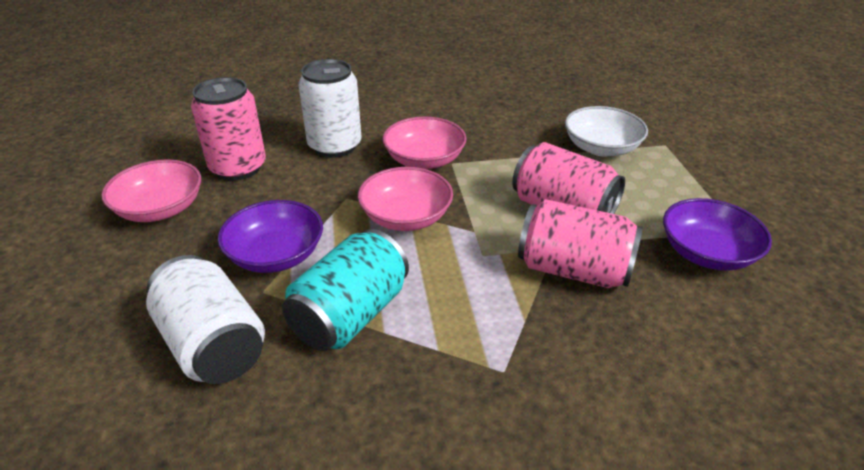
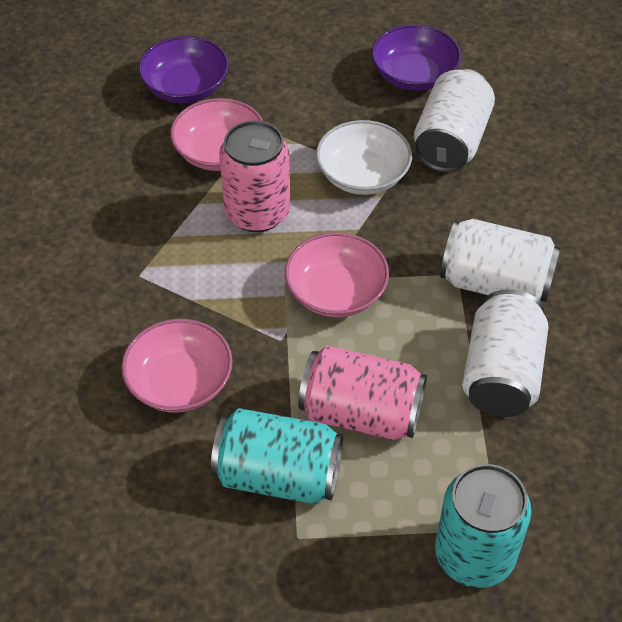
pink can: [191,77,266,181] [512,142,625,214] [518,199,643,288] = 3 -> [219,120,290,232] [298,346,427,440] = 2
turquoise can: [282,229,409,351] = 1 -> [211,408,343,504] [435,464,531,588] = 2
white can: [146,255,265,384] [298,59,361,158] = 2 -> [414,68,495,173] [440,219,560,302] [462,289,549,417] = 3

